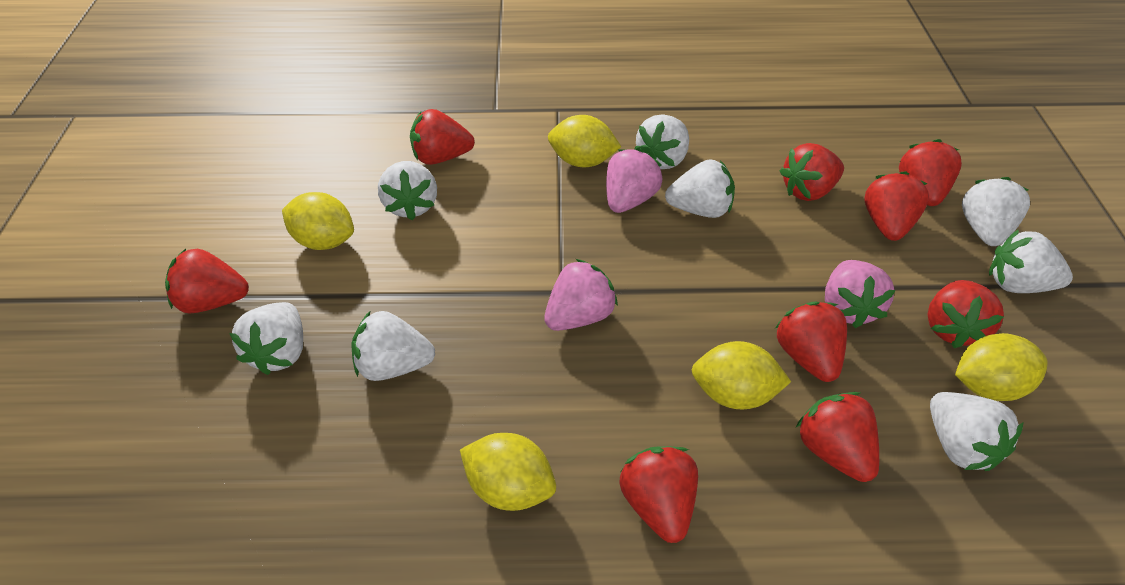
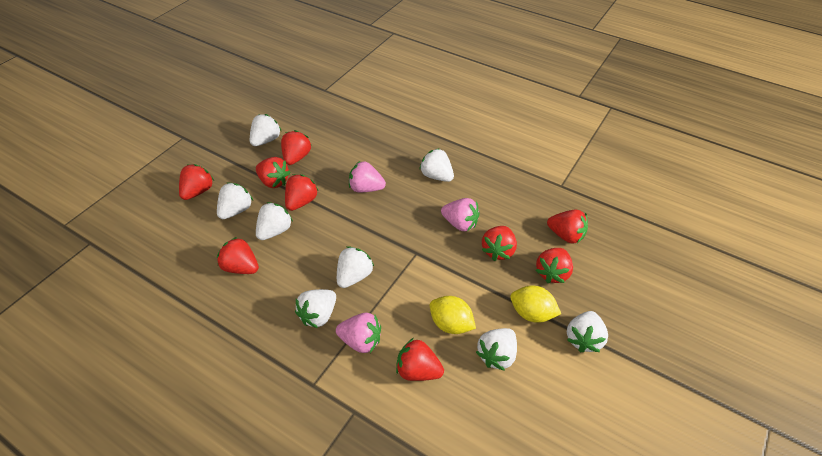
yellow lemon: [282,192,354,250] [460,433,556,511] [548,115,621,167] [691,341,791,409] [955,333,1048,401] = 5 -> [430,296,476,334] [510,286,561,323] = 2

